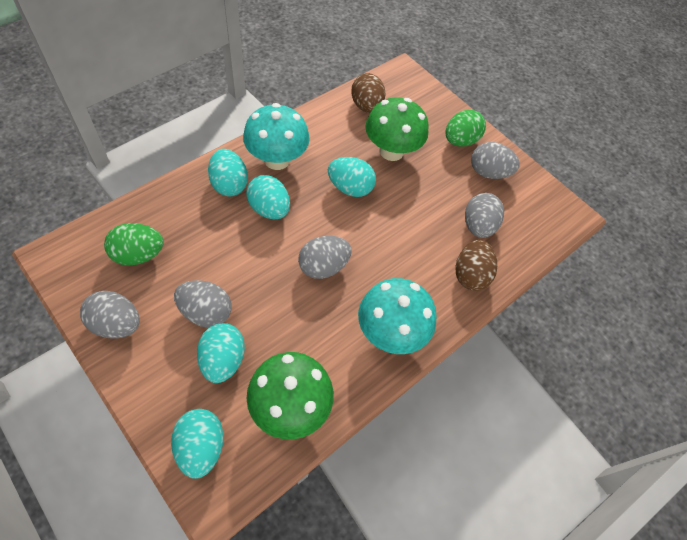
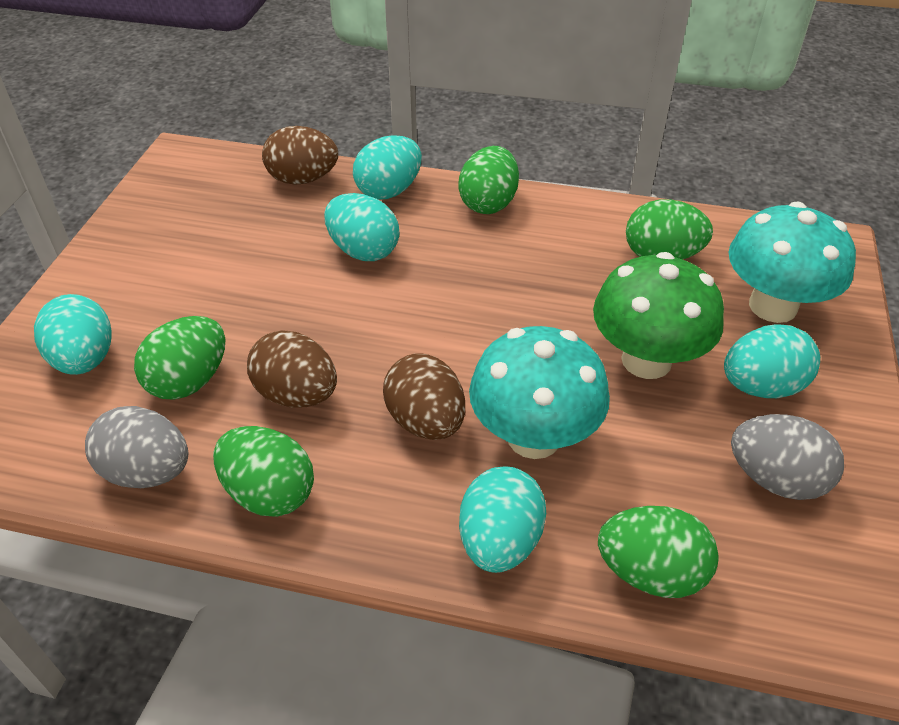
brown egg: [351,73,385,113] [455,240,497,291] = 2 -> [247,330,337,407] [262,126,338,185] [383,353,465,440] = 3
green egg: [104,223,164,266] [445,110,486,146] = 2 -> [134,316,225,400] [213,426,314,517] [458,146,519,214] [598,506,719,598] [626,200,713,260] = 5
green mushroom: [247,352,334,440] [365,98,429,161] = 2 -> [593,252,724,379] = 1
grey egg: [80,291,140,339] [174,280,232,328] [298,236,352,279] [465,193,504,238] [471,142,520,179] = 5 -> [85,406,188,488] [731,414,844,500] = 2

